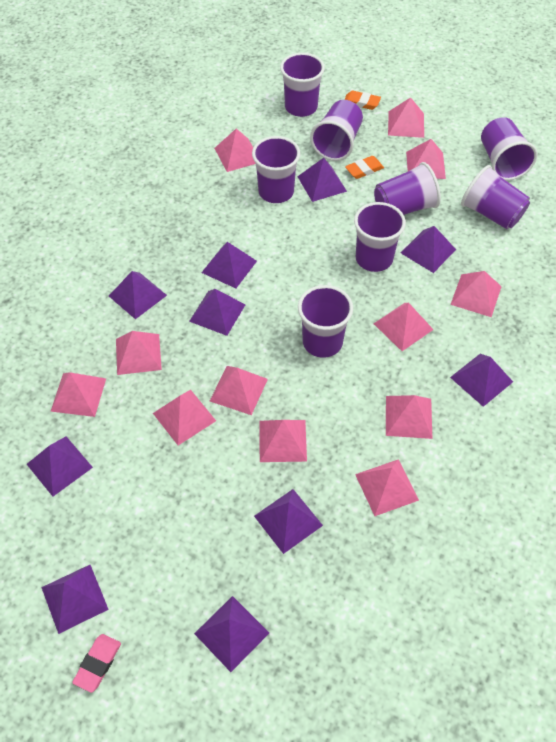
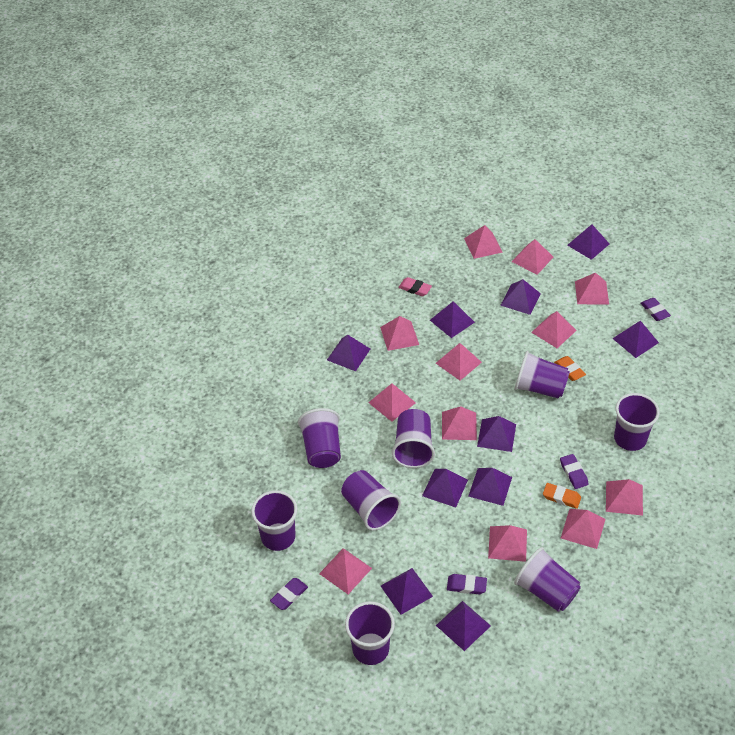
purple eraser: none = 0 -> [270,578,308,610] [447,574,487,594] [560,454,589,489] [641,298,671,321] = 4

